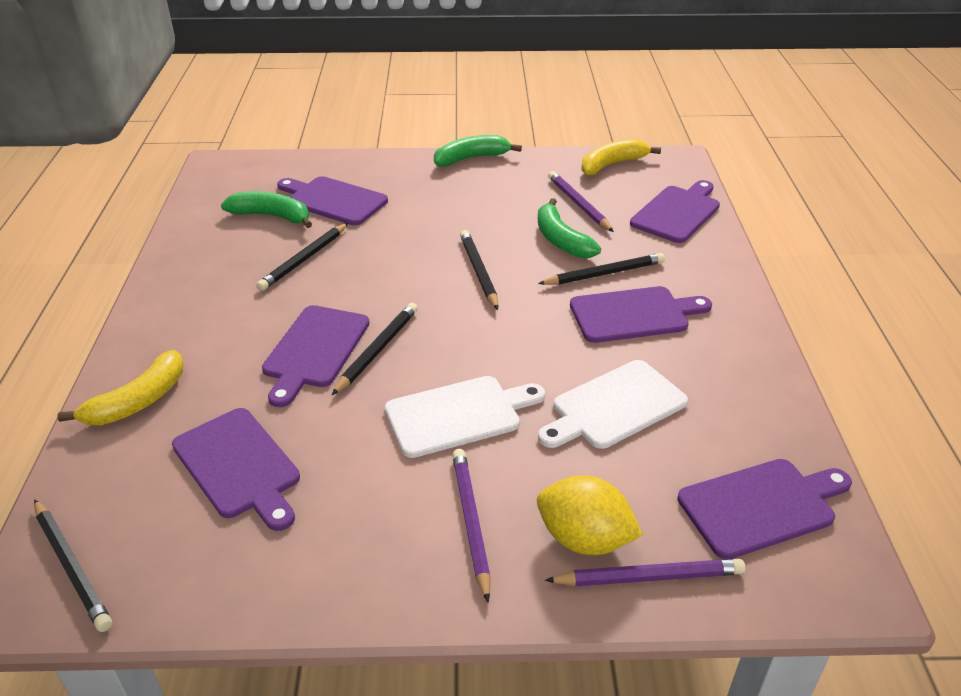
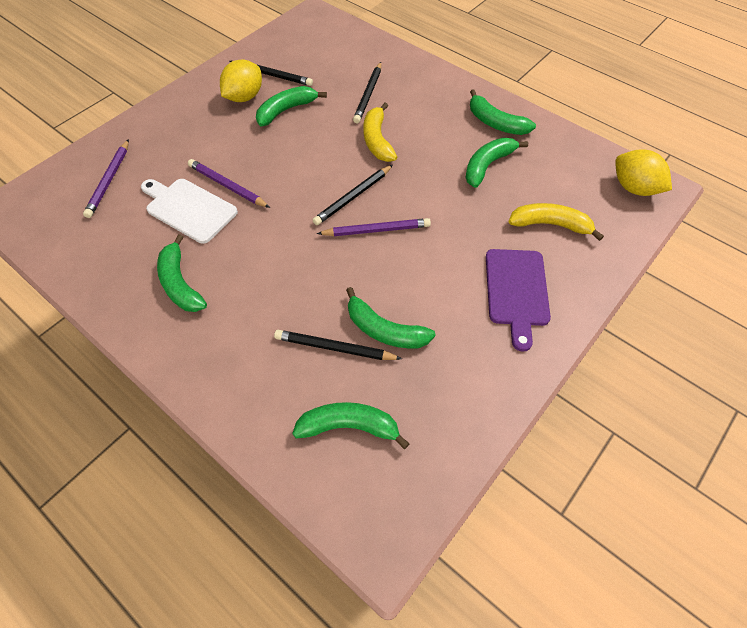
black pencil: [34,499,112,632] [257,223,348,291] [332,303,418,395] [460,230,498,310] [538,253,665,285] = 5 -> [230,60,313,86] [274,330,402,360] [313,165,393,225] [353,62,381,123] = 4
green banana: [221,191,312,228] [434,135,522,167] [538,198,601,258] = 3 -> [157,234,207,312] [256,86,327,127] [292,402,410,449] [346,287,435,348] [465,138,528,188] [470,89,536,135] = 6
purple cutting board: [172,408,300,531] [262,305,370,407] [277,176,388,225] [570,286,712,343] [630,180,720,243] [677,459,852,559] = 6 -> [486,249,551,352] = 1
white cutting board: [385,376,545,458] [538,360,688,449] = 2 -> [141,179,238,244] = 1
yellow lemon: [537,476,643,555] = 1 -> [220,60,262,102] [615,149,672,196] = 2

